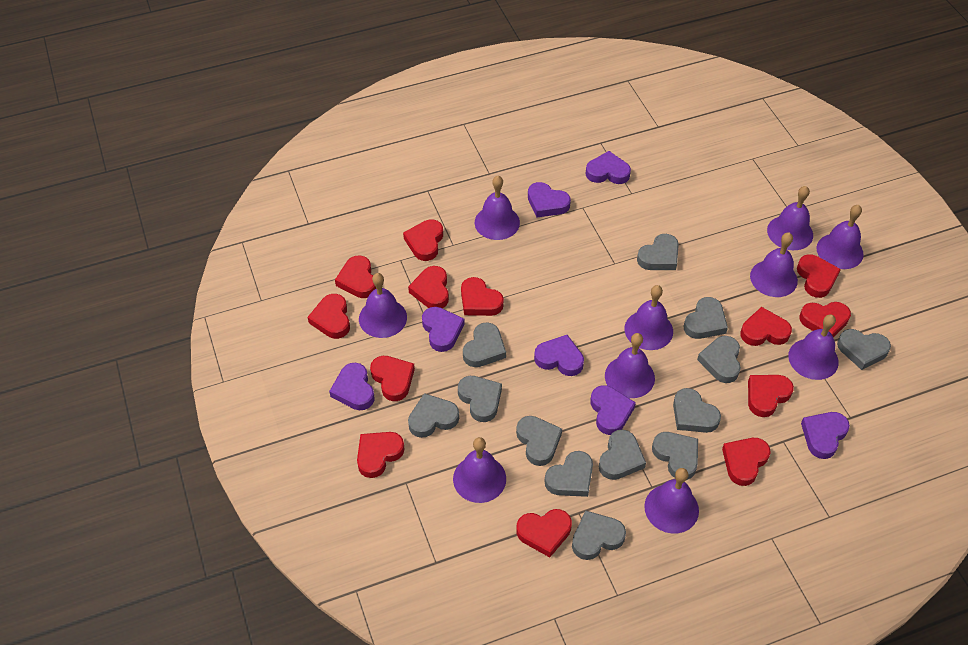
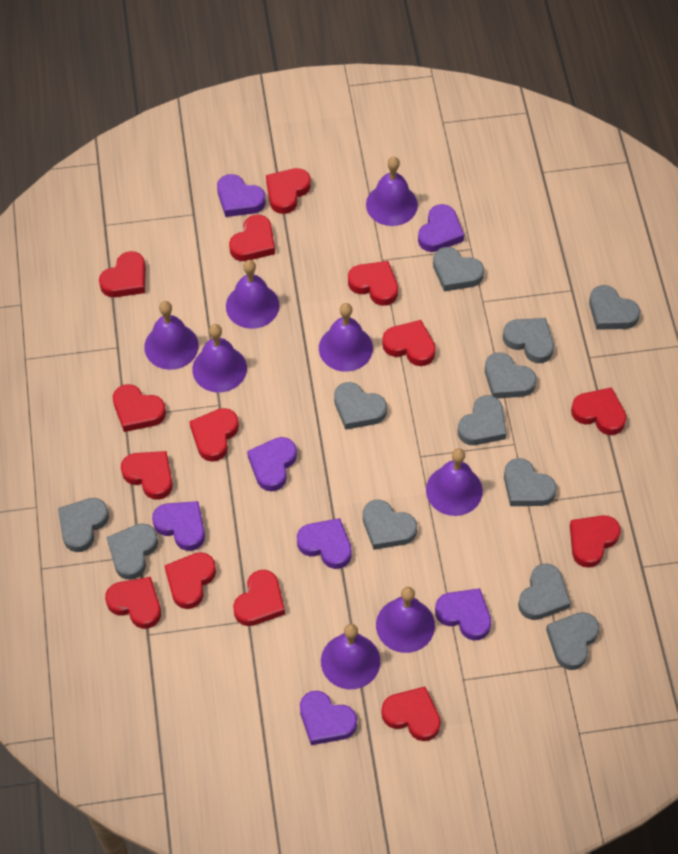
grey heart: [408,393,459,438] [458,376,502,422] [463,322,506,367] [516,416,562,466] [545,451,593,497] [572,510,626,560] [599,429,646,480] [637,234,679,270] [652,432,698,480] [673,388,721,433] [684,297,728,339] [697,336,741,383] [837,329,891,370] = 13 -> [58,498,109,552] [107,523,158,580] [334,382,387,430] [363,500,417,550] [433,247,484,292] [458,395,507,445] [485,352,536,399] [503,318,554,363] [504,458,557,506] [518,564,571,620] [546,612,599,670] [589,285,640,330] = 12
purple bell: [359,273,407,338] [453,437,506,503] [475,176,520,240] [605,333,655,398] [624,285,673,350] [644,468,699,533] [750,232,798,297] [767,186,813,250] [788,315,839,380] [816,205,864,269] = 10 -> [144,301,199,370] [192,324,247,392] [226,260,279,329] [319,303,373,372] [321,624,380,689] [366,157,418,226] [376,587,435,653] [426,448,483,516] = 8
red heart: [308,294,350,339] [335,255,376,298] [357,432,405,478] [370,356,415,401] [403,219,443,261] [408,266,449,308] [461,277,504,316] [516,509,572,557] [722,438,771,486] [740,307,792,346] [748,375,794,417] [797,254,841,298] [799,302,851,337] = 13 -> [99,251,146,297] [105,577,161,629] [113,384,166,432] [121,451,173,500] [165,552,216,609] [189,408,239,462] [229,215,275,261] [233,570,285,626] [266,168,311,214] [348,261,398,306] [381,687,441,741] [382,320,436,366] [570,515,621,568] [571,387,627,435] = 14

